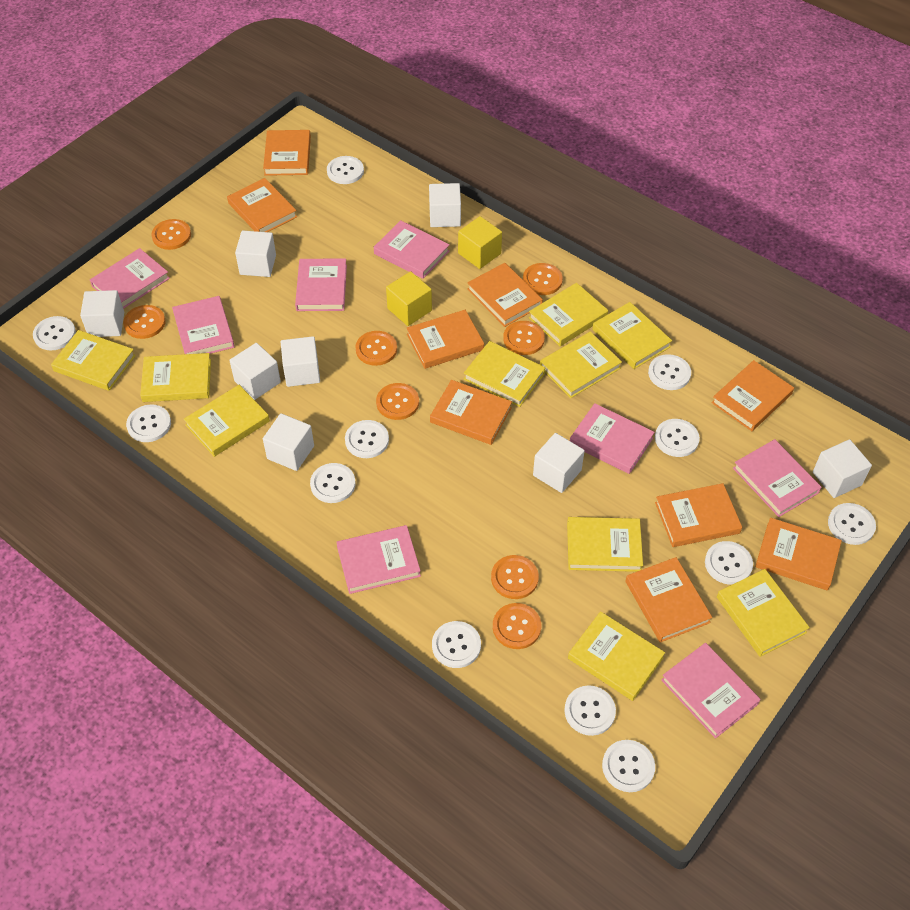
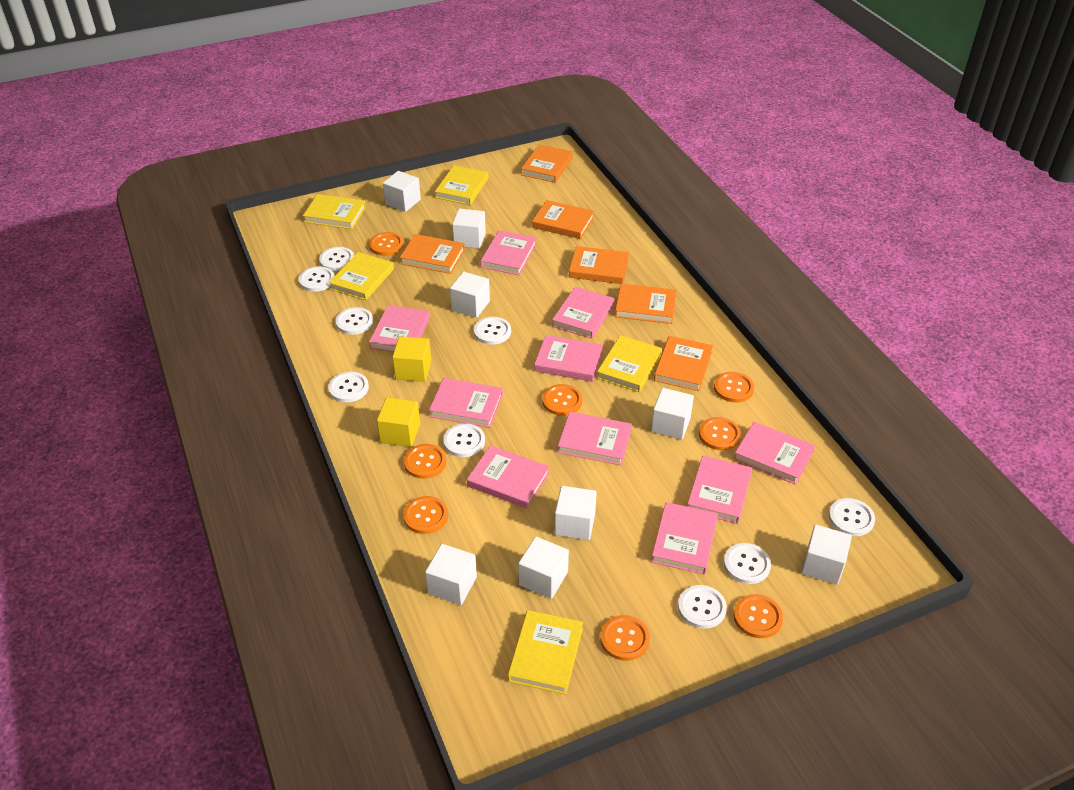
orange book: [227,178,297,232] [263,130,311,176] [406,310,484,369] [430,380,512,445] [467,263,543,327] [625,557,712,643] [655,483,742,547] [712,360,794,431] [755,518,842,591] = 9 -> [400,234,465,274] [521,144,573,183] [532,200,594,239] [569,246,629,284] [615,283,677,324] [654,336,713,391] = 6
pink book: [90,248,170,309] [172,296,235,354] [295,258,347,311] [336,525,421,594] [374,220,449,279] [570,403,655,474] [661,643,761,739] [733,439,822,517] = 8 -> [369,305,430,353] [429,378,503,428] [467,445,549,508] [480,230,536,275] [534,335,603,382] [552,287,615,339] [558,412,632,465] [651,502,718,575] [688,456,752,524] [734,422,815,485] = 10
white button: [33,316,76,350] [126,404,171,442] [310,463,355,503] [327,156,364,184] [345,420,389,458] [432,621,481,668] [564,685,616,736] [602,740,655,792] [648,354,691,390] [655,419,700,457] [705,541,753,585] [828,503,876,545] = 12 -> [299,266,334,292] [319,247,354,271] [328,372,369,402] [335,307,373,335] [443,423,485,457] [474,317,511,345] [678,585,727,629] [724,543,771,584] [829,498,875,536] = 9
yellow book: [51,330,136,391] [140,353,211,402] [184,385,270,457] [464,341,545,407] [529,283,608,346] [540,332,622,398] [567,517,643,572] [568,611,665,701] [592,302,672,369] [717,569,810,657] = 10 -> [303,194,366,229] [329,252,394,300] [435,165,489,205] [508,610,583,694] [597,335,662,392] = 5

